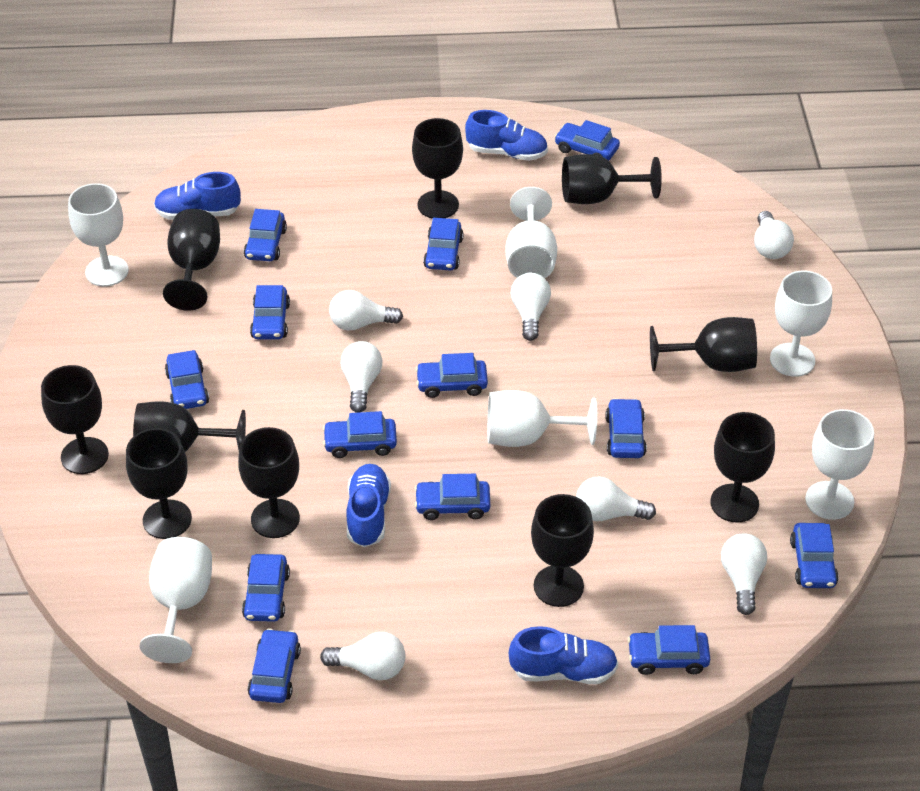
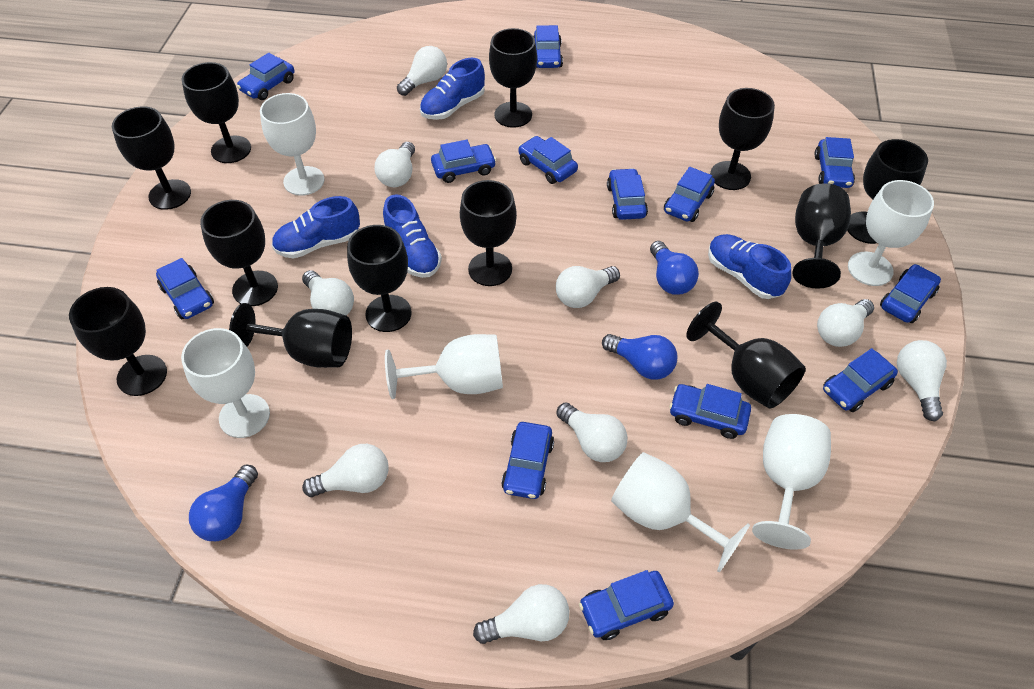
black goblet: [41,365,109,474] [126,428,192,539] [133,401,246,452] [163,209,220,311] [238,427,300,538] [412,118,463,219] [531,494,594,607] [562,154,662,204] [650,317,757,372] [710,412,775,523] = 10 -> [69,287,167,396] [112,106,191,210] [181,62,251,163] [200,200,278,306] [229,303,352,368] [347,225,412,332] [460,180,517,286] [489,28,537,128] [686,302,806,409] [710,88,775,190] [793,183,851,289] [847,139,928,244] = 12
blue light bulb: none = 0 -> [189,464,258,541] [602,334,678,380] [650,241,699,295] = 3
white light bulb: [320,632,405,680] [329,290,403,331] [341,341,382,413] [511,273,551,341] [576,476,656,521] [721,533,767,615] [754,211,794,259] = 7 -> [302,270,354,316] [302,444,388,497] [374,142,415,187] [397,46,447,96] [473,584,569,644] [556,266,620,308] [556,402,627,462] [817,299,874,347] [897,340,947,421] = 9

